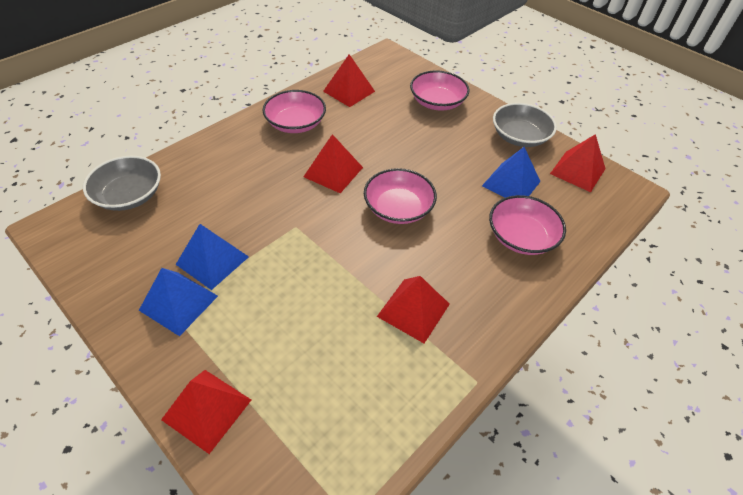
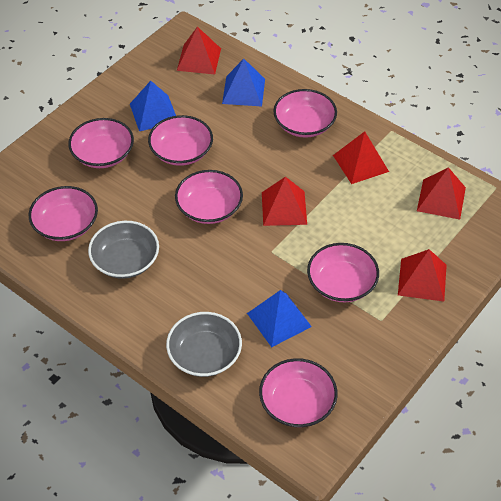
pink bowl: [262,90,326,133] [364,168,437,224] [410,71,470,111] [489,195,566,255] = 4 -> [28,186,98,241] [68,118,134,168] [148,115,213,166] [175,170,243,224] [259,358,338,427] [273,89,337,138] [307,243,379,302] = 7

